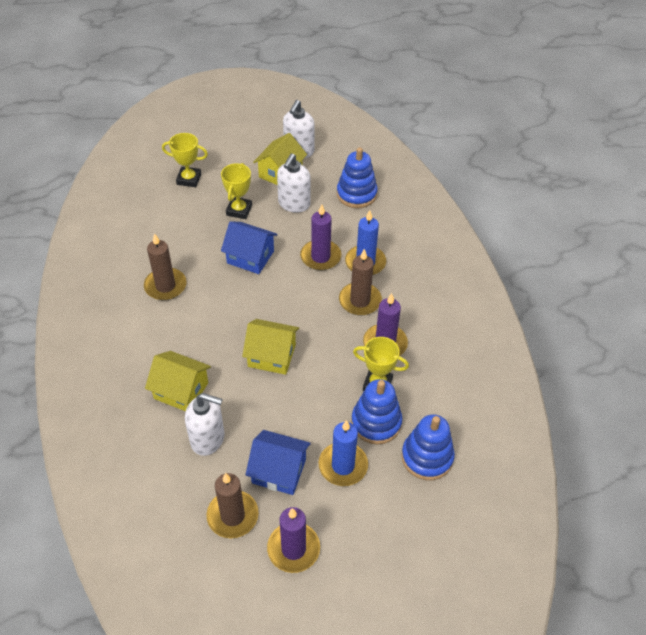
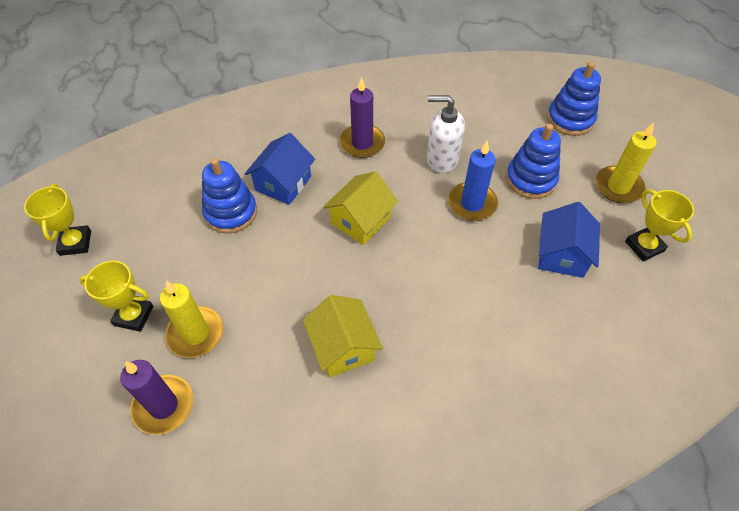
blue candle: [319,420,368,486] [345,210,386,275] = 2 -> [448,141,498,221] = 1
brown candle: [144,233,187,300] [207,473,259,538] [339,249,382,316] = 3 -> none = 0
purple candle: [267,507,320,573] [300,204,341,270] [363,293,408,356] = 3 -> [120,360,193,435] [339,77,385,158] = 2
white soap dispenser: [185,393,225,456] [277,153,311,213] [283,100,315,158] = 3 -> [427,95,465,173] = 1
yellow candle: none = 0 -> [160,281,223,358] [596,122,656,203] = 2
yellow house: [145,351,211,411] [242,319,299,375] [253,133,307,185] = 3 -> [303,295,383,378] [323,171,398,245] = 2

